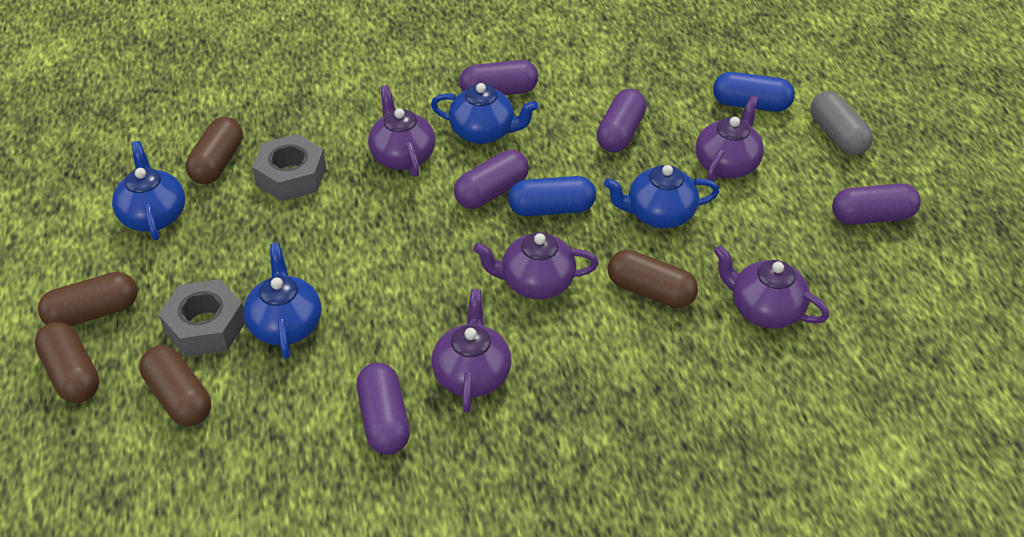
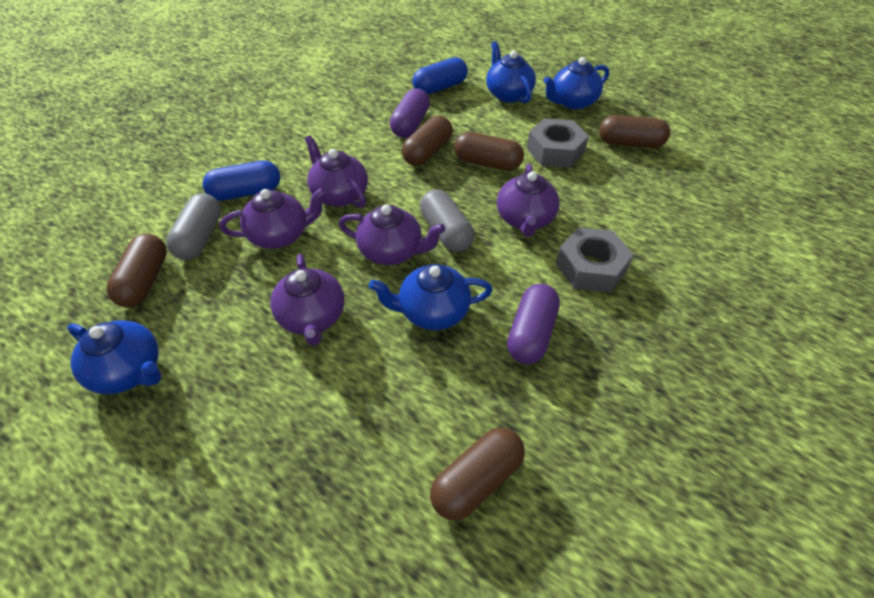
grey capsule: [811,91,873,155] = 1 -> [166,193,221,260] [420,189,474,252] = 2
purple capsule: [357,363,410,455] [454,150,529,209] [459,60,538,95] [597,89,647,153] [832,183,921,225] = 5 -> [390,88,430,138] [507,284,560,364] = 2

